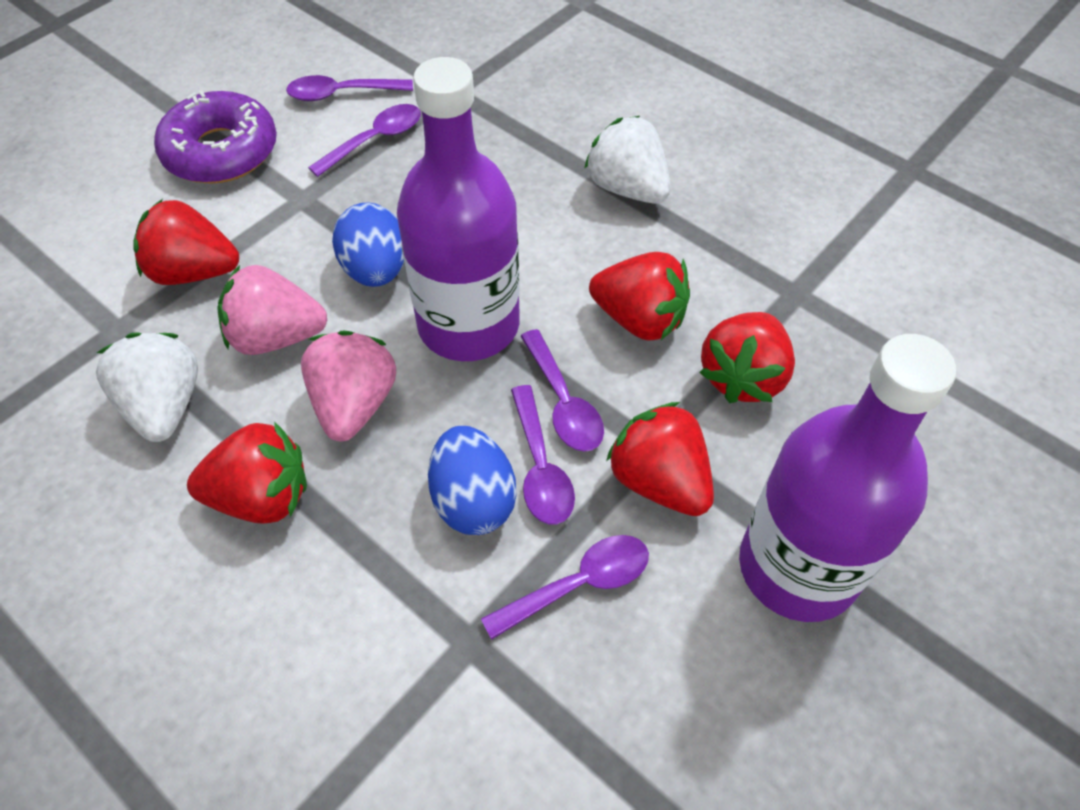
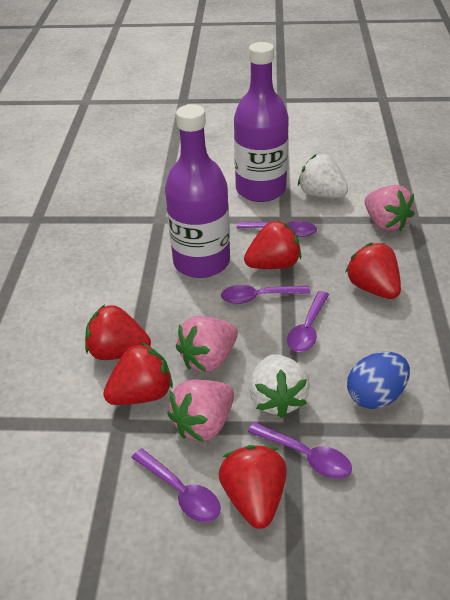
blue egg: [332,202,404,287] [428,426,517,535] = 2 -> [347,352,410,409] = 1
pink strawberry: [217,265,328,355] [301,331,396,441] = 2 -> [167,380,234,442] [176,316,238,372] [365,185,415,231] = 3
purple donut: [154,90,277,184] = 1 -> none = 0

